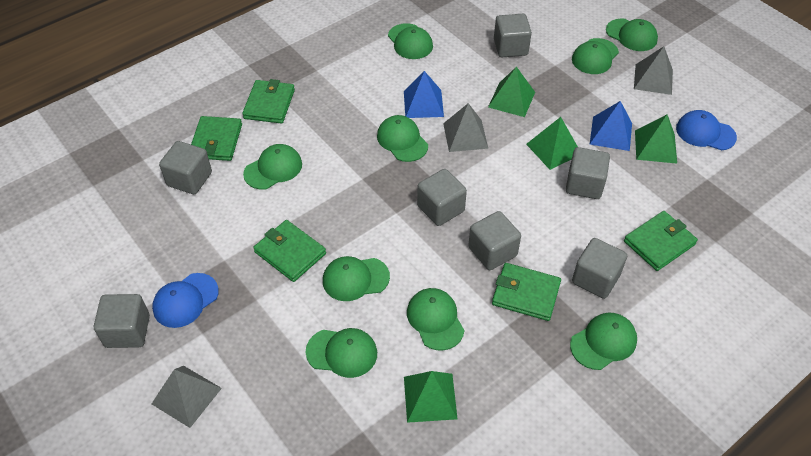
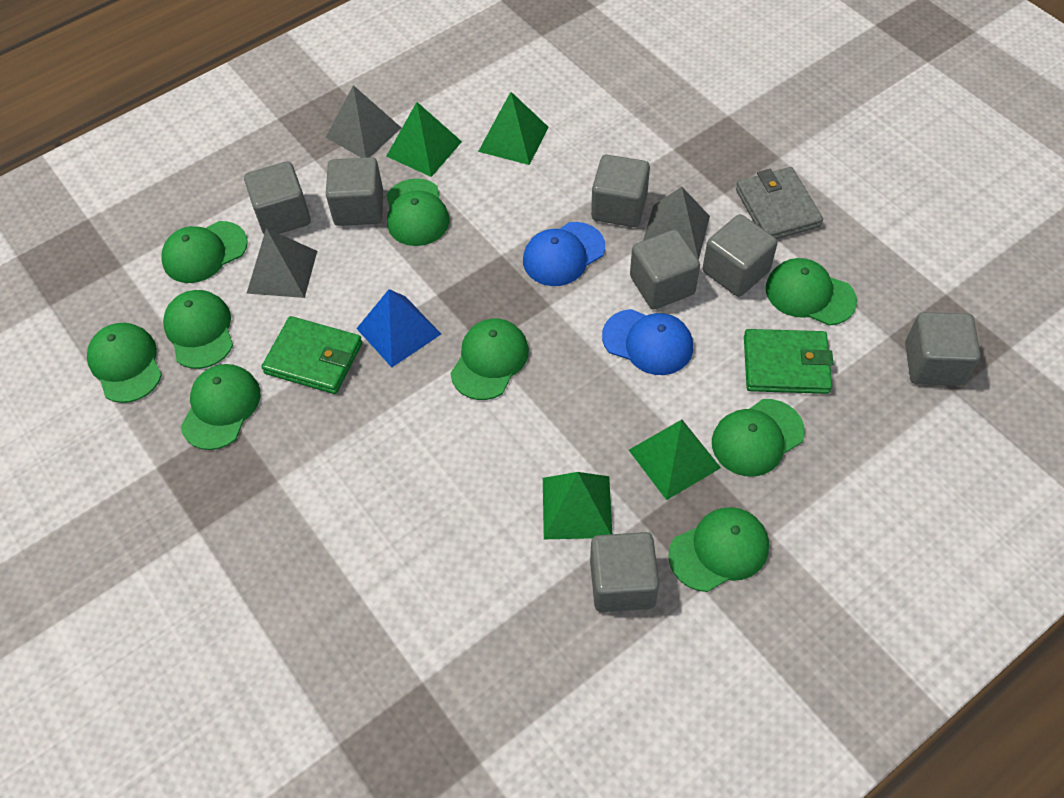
blue pyramid: [404,71,444,118] [590,101,632,151] = 2 -> [356,289,441,367] = 1
green wallet: [191,116,242,161] [242,79,295,124] [253,220,326,282] [492,263,561,321] [624,211,698,271] = 5 -> [261,316,362,394] [744,329,833,394] = 2
grey wallet: none = 0 -> [736,167,823,239] = 1

